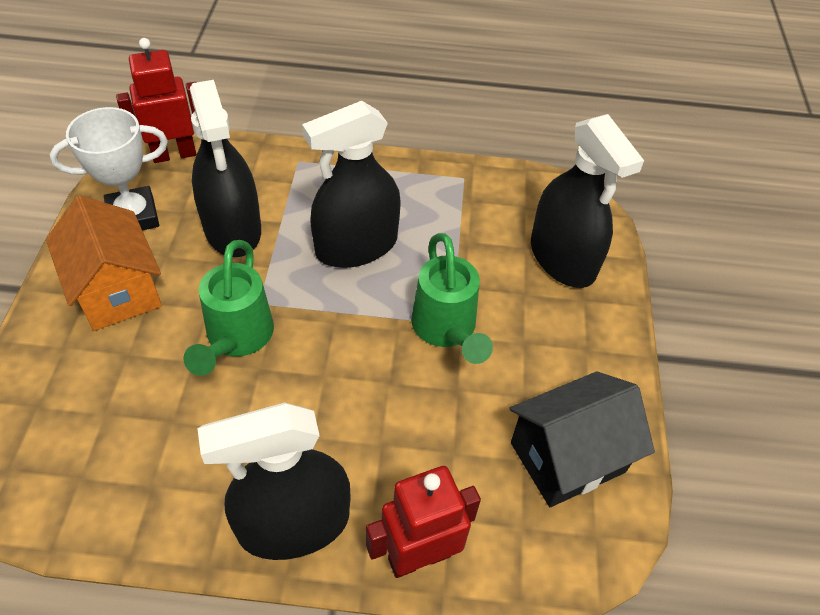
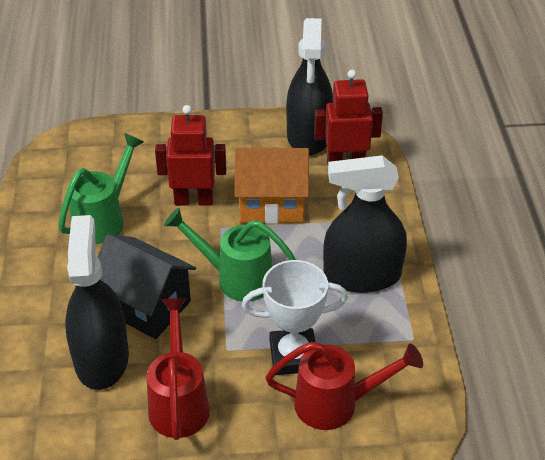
black spray bottle: [190,80,261,257] [197,403,350,560] [302,101,400,268] [531,114,644,288] = 4 -> [65,215,129,390] [286,18,333,156] [323,155,407,293] = 3
red watering can: none = 0 -> [147,298,210,440] [266,342,423,430] = 2

